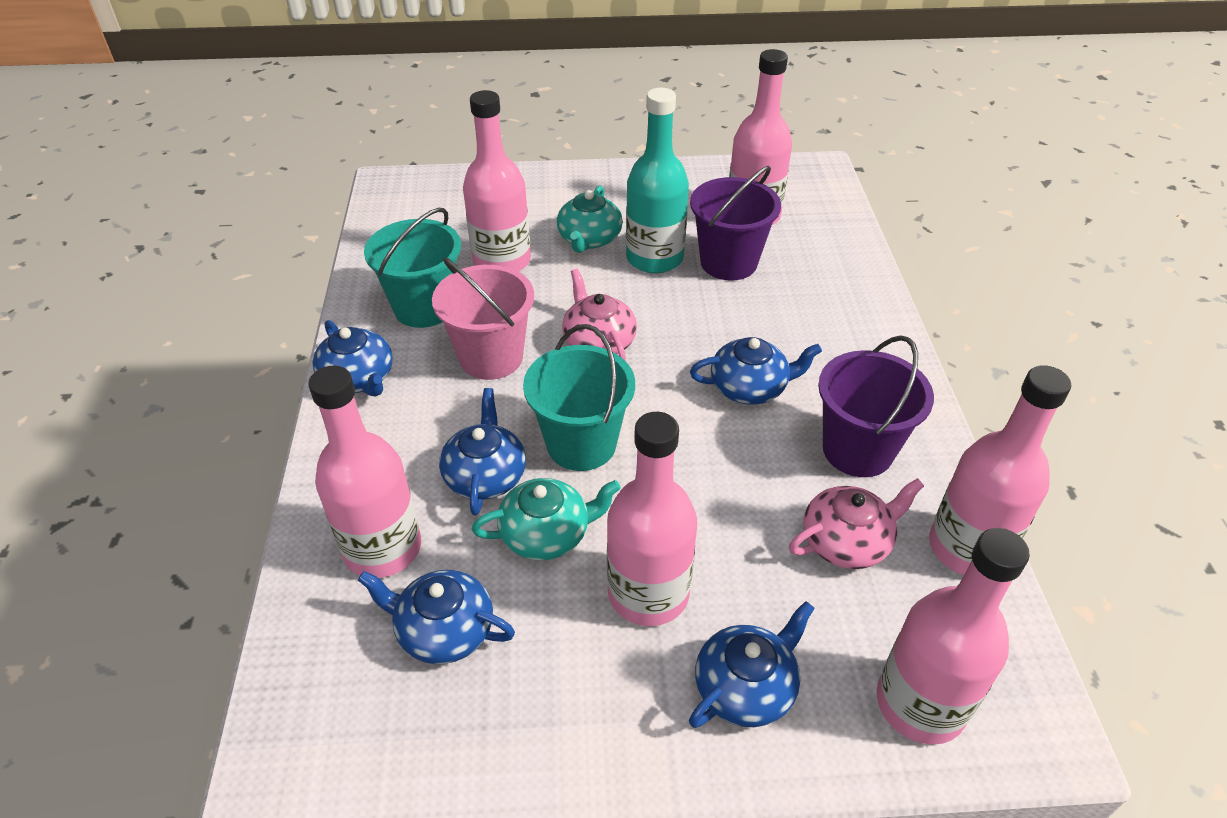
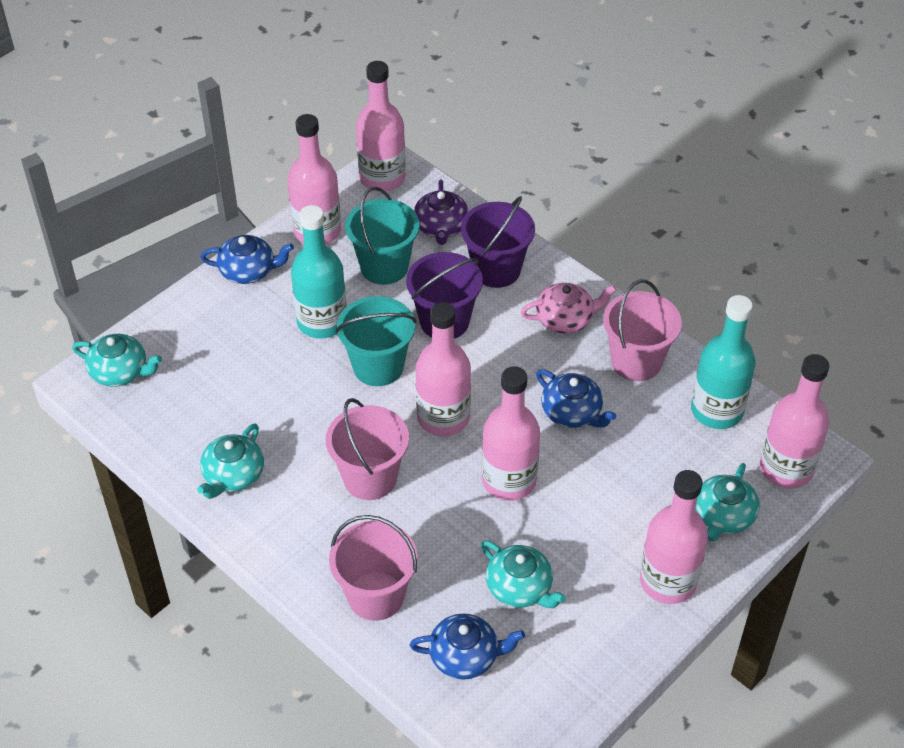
blue teapot: [313,320,393,396] [358,570,515,664] [439,388,526,515] [689,601,815,728] [690,337,822,405] = 5 -> [200,235,294,284] [410,613,525,680] [536,369,616,428] = 3
pink bucket: [432,257,534,380] = 1 -> [326,398,409,500] [329,515,418,621] [603,280,682,381] = 3
pink teapot: [562,269,637,360] [789,478,924,569] = 2 -> [521,283,616,334] = 1
purple teapot: none = 0 -> [414,180,469,245] = 1
turquoise bottle: [626,88,689,273] = 1 -> [291,205,347,339] [691,295,755,429] = 2
turquoise teapot: [472,478,621,560] [557,185,623,253] = 2 -> [72,334,162,387] [197,423,264,499] [481,541,566,608] [695,463,759,542] = 4

